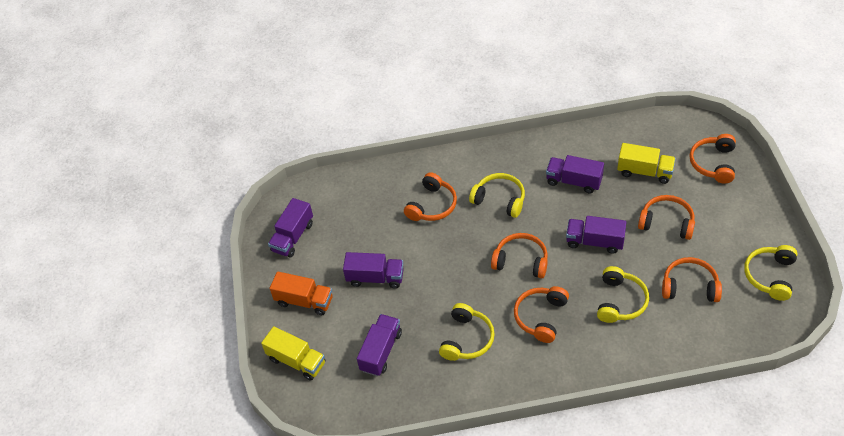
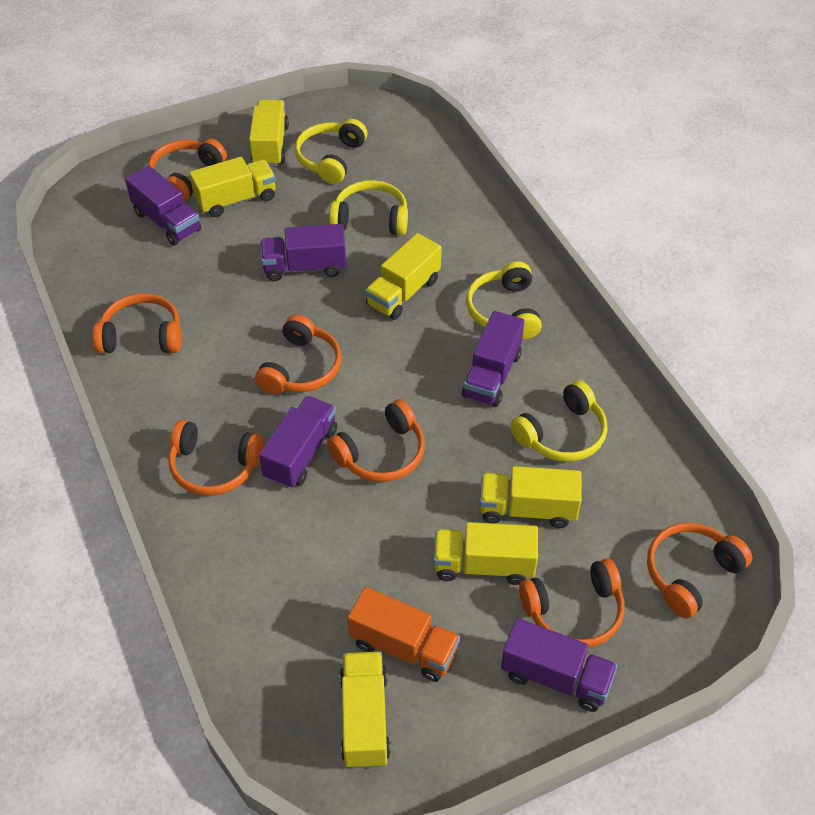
orange headphones: [404,172,457,221] [491,233,548,278] [514,286,569,343] [638,195,695,240] [662,257,722,302] [690,134,736,183] = 6 -> [93,293,181,353] [148,139,227,202] [168,420,265,496] [255,314,341,394] [327,399,425,482] [519,558,624,648] [647,523,752,618] = 7
yellow truck: [261,326,325,381] [617,143,676,184] = 2 -> [189,157,276,217] [249,100,289,167] [340,651,391,769] [365,233,441,320] [434,522,538,585] [480,466,582,528] = 6

